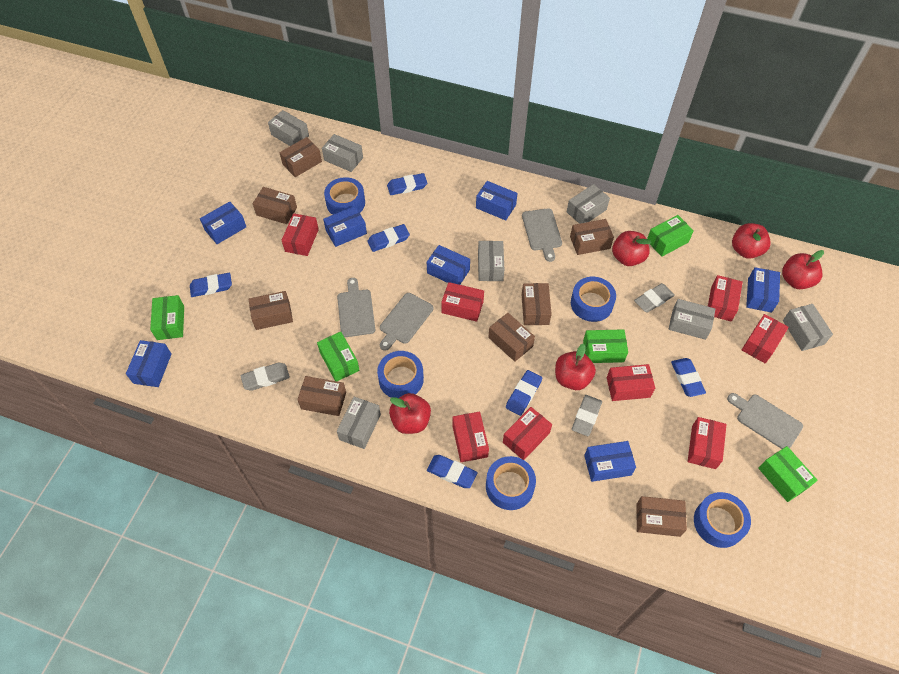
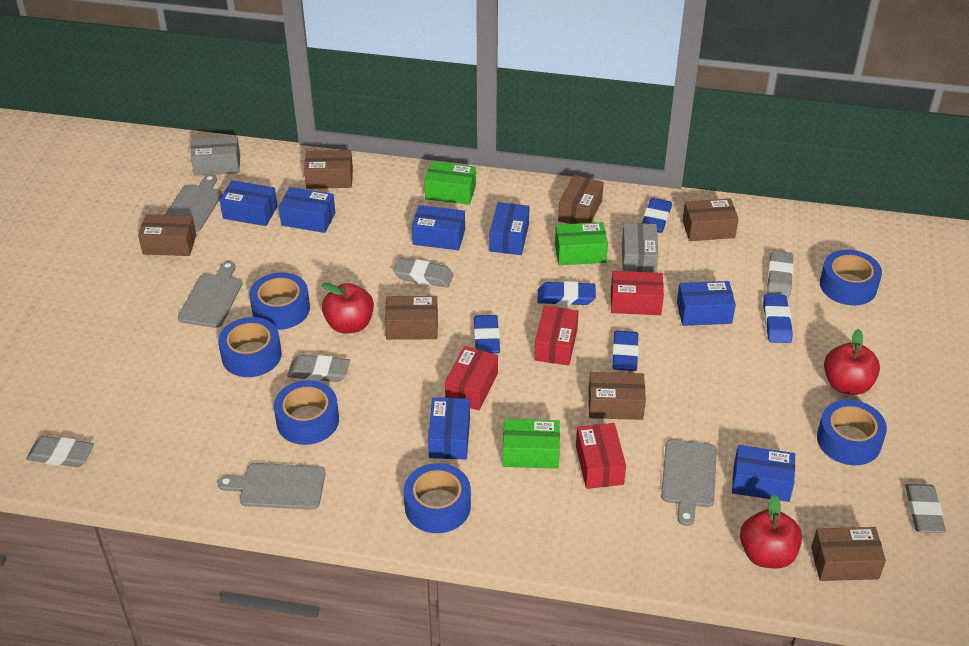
blue eraser: [190,273,232,297] [368,224,410,252] [387,173,427,195] [427,455,478,488] [506,370,542,416] [671,358,706,397] = 6 -> [474,315,500,353] [537,281,596,305] [612,330,639,371] [642,198,672,233] [763,294,793,343] = 5
blue tape: [324,177,365,215] [377,351,424,398] [486,456,536,510] [571,277,616,322] [694,492,751,548] = 5 -> [218,317,282,377] [249,272,310,330] [274,380,339,445] [404,463,471,533] [817,400,887,465] [820,250,882,305] = 6
brown box: [248,291,293,330] [253,187,297,224] [279,137,322,177] [297,376,346,416] [488,313,535,362] [522,283,552,325] [570,219,614,255] [636,496,687,537] = 8 -> [138,214,196,256] [304,150,353,189] [385,296,438,340] [558,175,604,224] [588,372,646,420] [682,198,739,241] [811,527,886,581] = 7
green box: [150,295,184,340] [317,332,360,381] [583,329,628,363] [647,215,694,257] [758,446,818,502] = 5 -> [424,161,476,205] [503,419,560,469] [555,222,608,265] = 3
grey box: [268,110,309,146] [322,134,363,172] [337,397,381,449] [478,241,504,281] [567,184,610,224] [669,299,715,340] [783,304,833,351] = 7 -> [191,136,240,176] [622,223,658,273] = 2
grey eraser: [240,363,290,391] [572,395,602,436] [634,283,675,312] = 3 -> [26,436,94,467] [287,355,350,382] [394,258,454,288] [767,250,794,298] [905,484,946,533] = 5
red apple: [389,393,431,434] [555,344,596,390] [612,231,651,266] [732,223,771,259] [782,250,824,289] = 5 -> [322,283,374,333] [740,494,802,568] [824,329,880,395] = 3
red box: [282,213,319,256] [441,282,484,322] [452,412,489,462] [503,407,552,460] [607,364,655,401] [688,417,727,469] [708,275,743,321] [742,314,789,364] = 8 -> [445,346,498,410] [534,306,579,366] [576,423,626,489] [611,271,664,315] = 4

